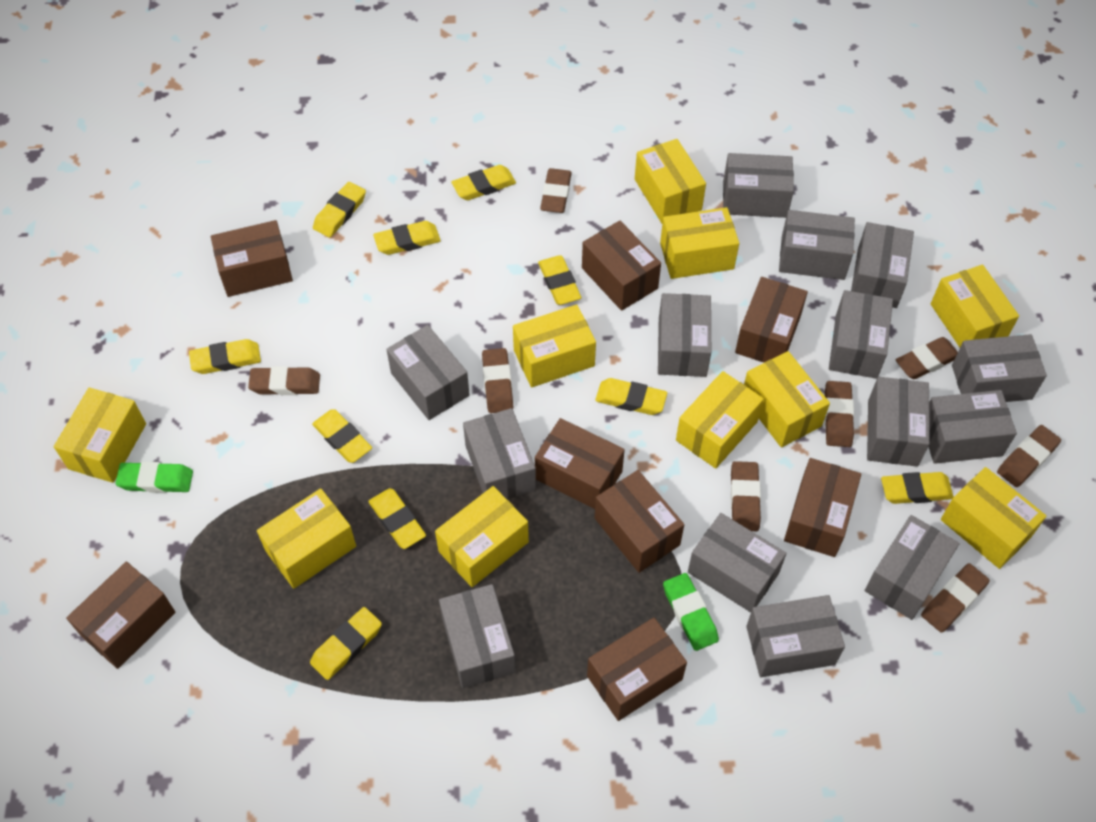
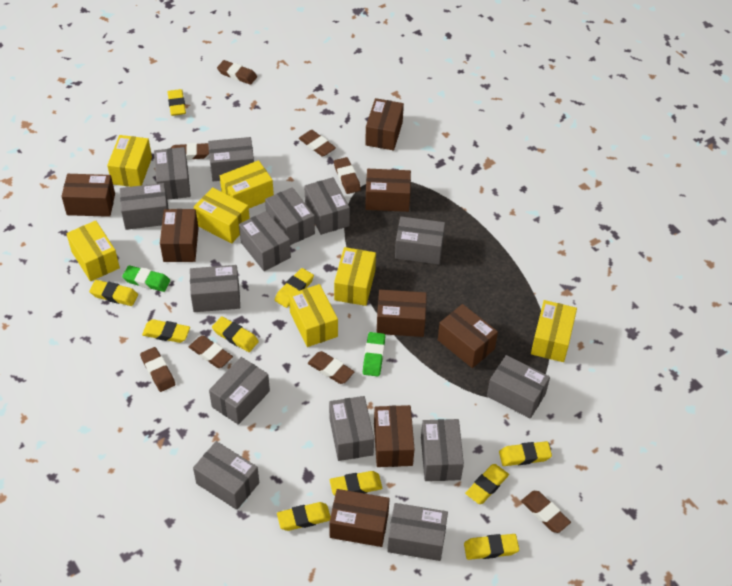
yellow box: [54,388,146,483] [257,488,356,589] [435,486,529,587] [513,305,596,387] [635,139,706,223] [660,207,739,279] [676,371,764,468] [744,351,830,448] [931,265,1019,348] [941,467,1046,569] = 10 -> [66,221,120,281] [107,135,152,187] [194,187,250,244] [220,160,274,208] [289,284,338,347] [334,247,376,306] [531,300,577,362] = 7

